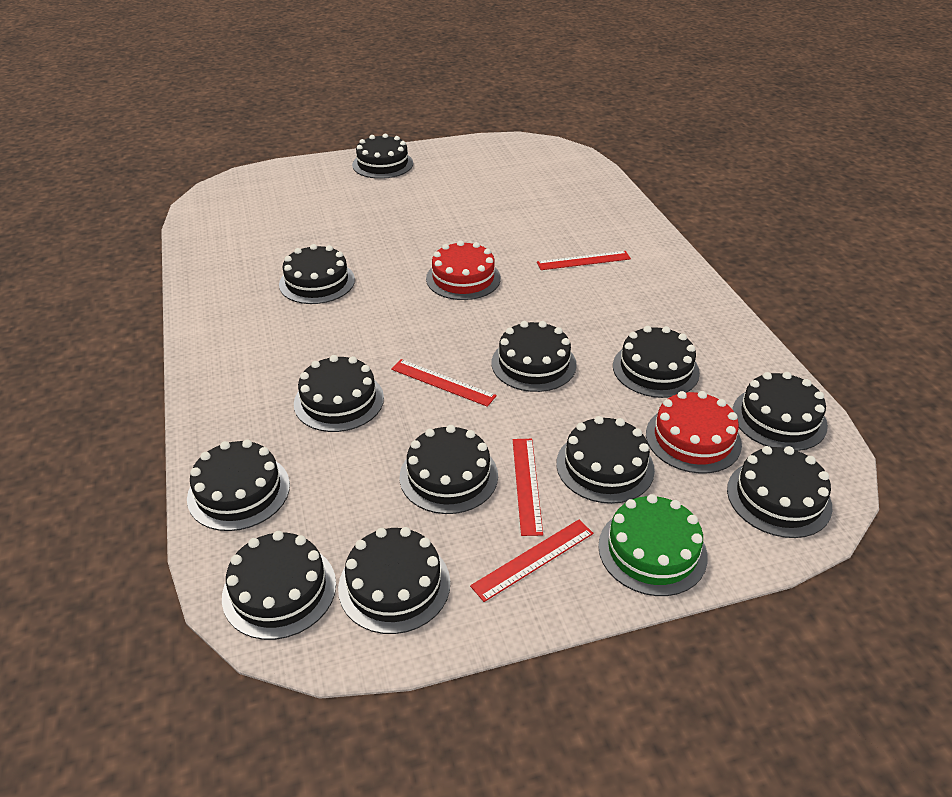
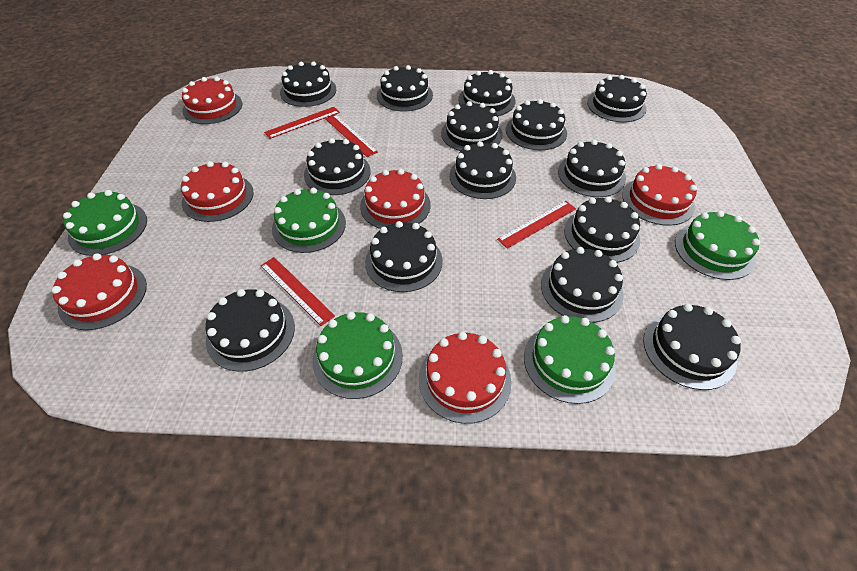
black cake: [187,440,290,531] [222,531,336,640] [279,244,355,304] [294,355,384,432] [338,527,450,634] [352,134,413,179] [400,425,498,514] [492,321,577,392] [556,416,655,504] [613,326,700,398] [727,446,832,538] [732,372,828,451] = 12 -> [206,289,295,372] [280,61,336,107] [304,138,371,195] [365,221,443,292] [377,65,433,112] [441,101,502,151] [449,141,516,199] [458,70,515,116] [506,99,567,150] [541,247,624,323] [558,140,626,197] [564,196,640,263] [587,75,647,122] [643,304,741,390] = 14
green cake: [598,494,708,596] = 1 -> [63,190,147,256] [272,188,346,253] [313,312,403,399] [524,315,616,404] [675,211,760,280] = 5
red cake: [426,240,501,300] [646,391,742,474] = 2 -> [51,253,147,330] [181,161,254,222] [182,77,242,124] [360,169,431,229] [419,332,511,424] [622,164,697,226] = 6

